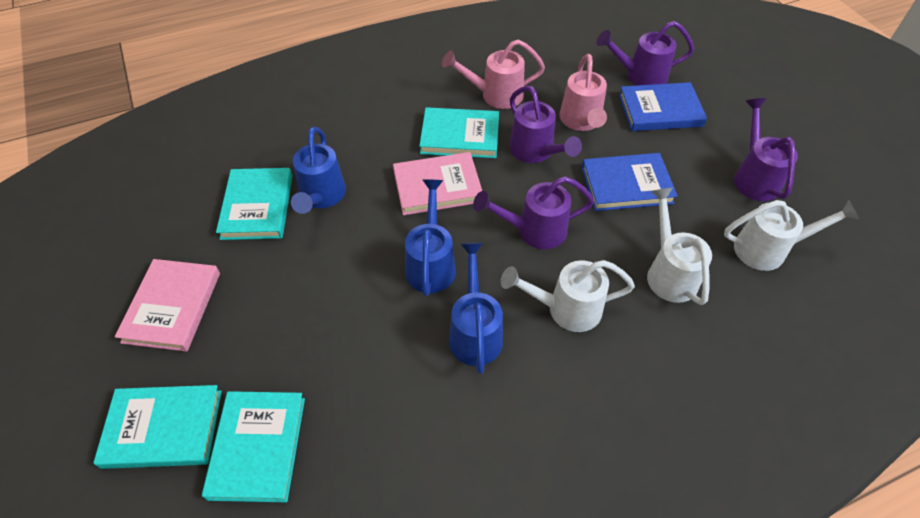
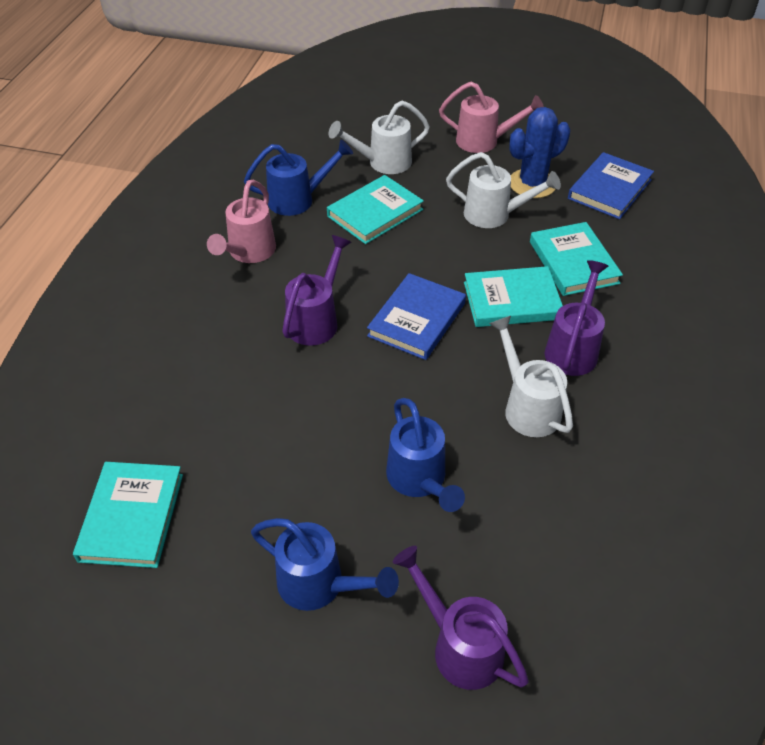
blue cactus: none = 0 -> [510,107,570,198] = 1
pink book: [115,259,220,352] [393,152,482,215] = 2 -> none = 0
purple watering can: [473,176,594,249] [509,86,582,163] [596,21,694,86] [734,98,798,201] = 4 -> [282,235,351,346] [393,546,529,690] [545,260,608,376] = 3

